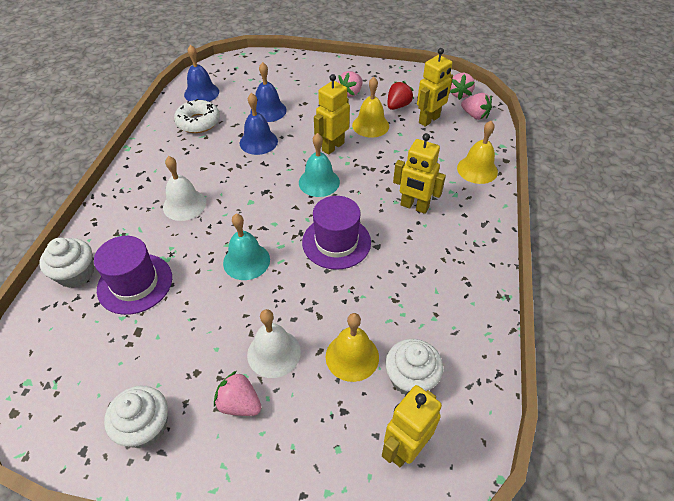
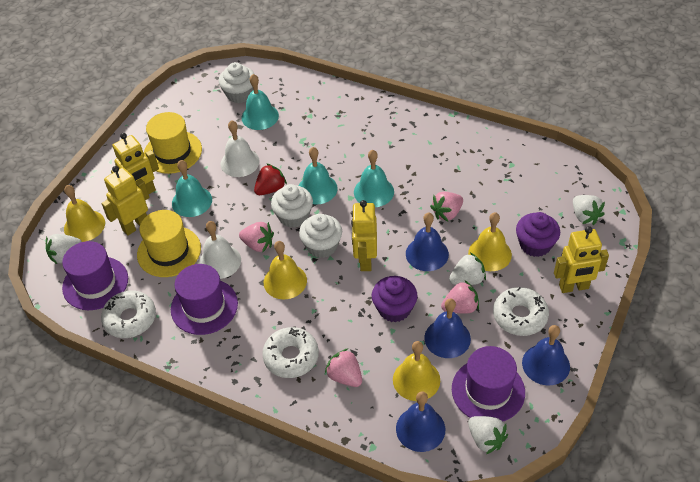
blue bell: [184,45,219,102] [240,93,278,155] [251,62,287,122] = 3 -> [396,391,445,452] [406,213,449,271] [424,299,471,358] [522,325,570,386] = 4
purple cupcake: none = 0 -> [372,276,418,322] [516,212,560,257] = 2
purple hat: [94,236,172,315] [302,196,371,270] = 2 -> [62,241,128,310] [171,264,238,335] [452,346,525,421] = 3
turquoise bell: [223,214,270,280] [299,133,340,197] = 2 -> [172,160,212,217] [241,74,279,130] [298,147,338,205] [354,150,394,207] = 4
white donut: [174,99,220,133] = 1 -> [101,290,156,338] [262,327,319,378] [493,287,549,336] = 3
white strawberry: none = 0 -> [46,234,82,265] [449,252,486,285] [468,416,508,454] [573,195,605,225] = 4
yellow bell: [326,313,379,382] [352,77,389,138] [457,121,498,184] = 3 -> [64,185,105,242] [264,241,307,300] [393,341,440,401] [468,212,512,271] = 4
yellow hat: none = 0 -> [137,210,201,277] [144,112,202,174] = 2

